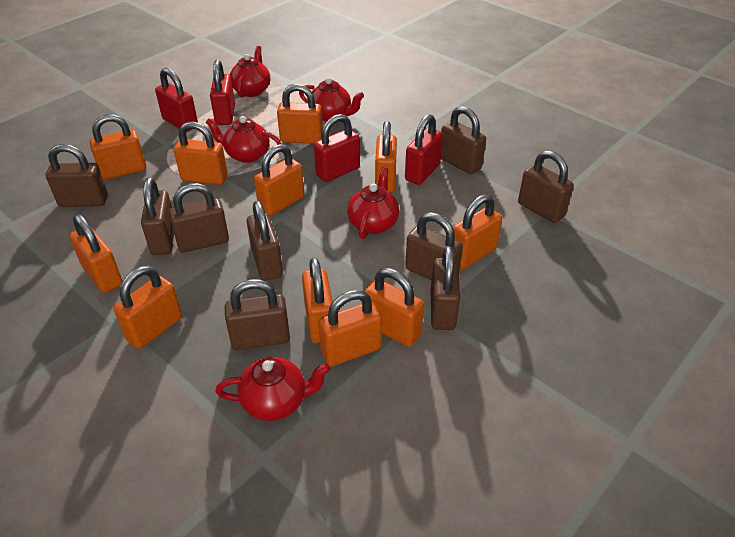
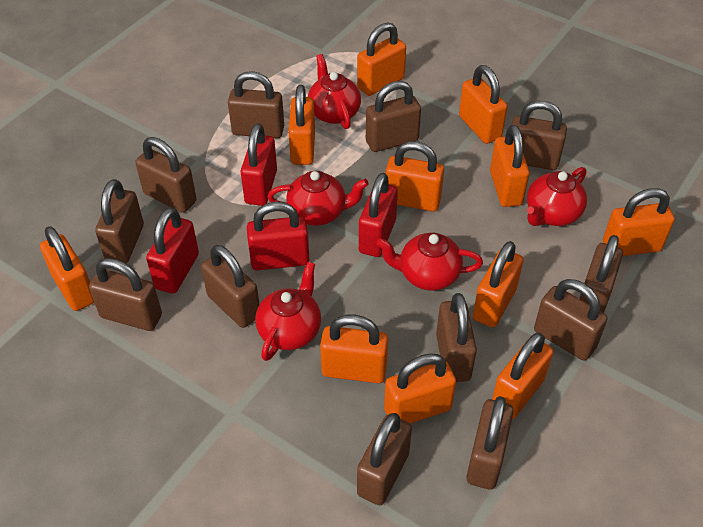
brown padlock: [46,144,108,207] [141,178,174,255] [169,183,229,253] [225,279,290,350] [247,201,283,281] [405,212,463,280] [431,246,460,330] [441,106,486,175] [518,150,574,223] = 9 -> [89,258,162,331] [95,179,144,264] [135,137,197,213] [201,245,260,328] [228,71,284,138] [357,413,412,505] [366,81,421,152] [436,293,477,382] [466,396,514,490] [512,101,567,170] [534,279,608,361] [579,235,623,313] = 12

